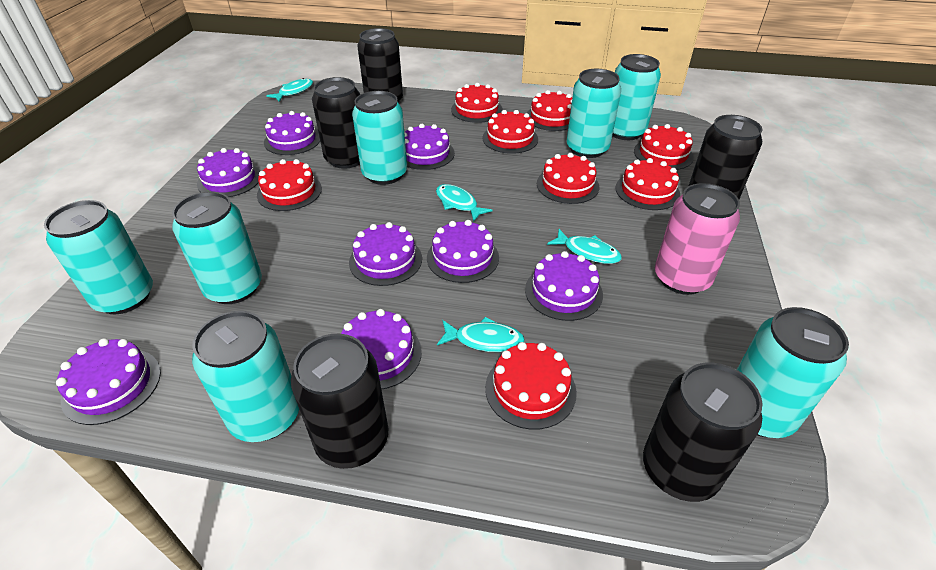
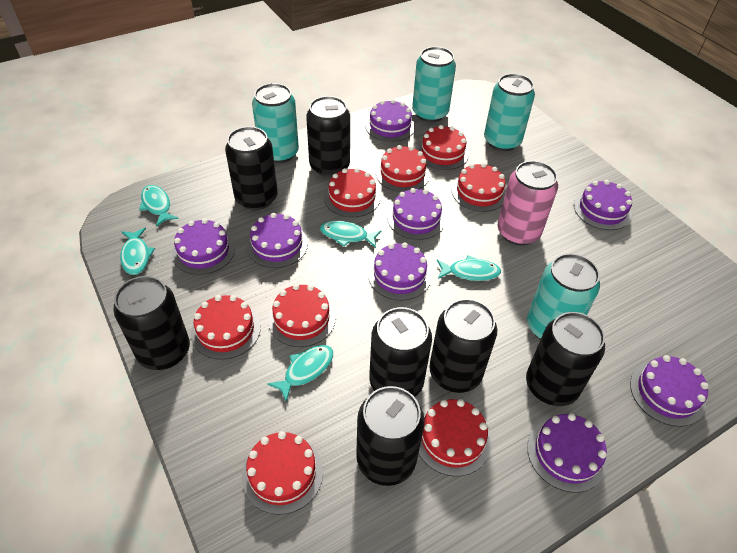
black can: [291,334,388,469] [312,77,360,169] [357,28,403,103] [643,362,763,502] [689,115,762,199] = 5 -> [113,276,190,370] [225,126,278,210] [306,96,350,177] [356,386,425,486] [369,307,432,397] [429,299,497,393] [526,312,605,406] = 7
turquoise can: [44,200,153,314] [172,192,262,304] [192,311,299,442] [352,91,407,185] [566,69,621,158] [612,54,661,140] [737,307,849,438] = 7 -> [252,83,299,163] [412,47,456,122] [484,74,535,151] [527,253,600,340] = 4
turquoise fish: [266,78,313,102] [436,184,492,222] [437,317,525,352] [547,229,622,264] = 4 -> [120,228,155,275] [139,185,179,226] [267,345,333,402] [320,221,381,248] [437,255,501,281] = 5

